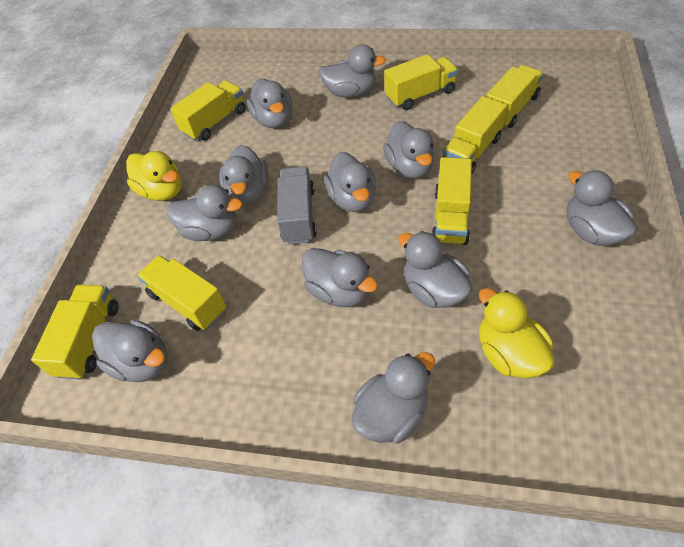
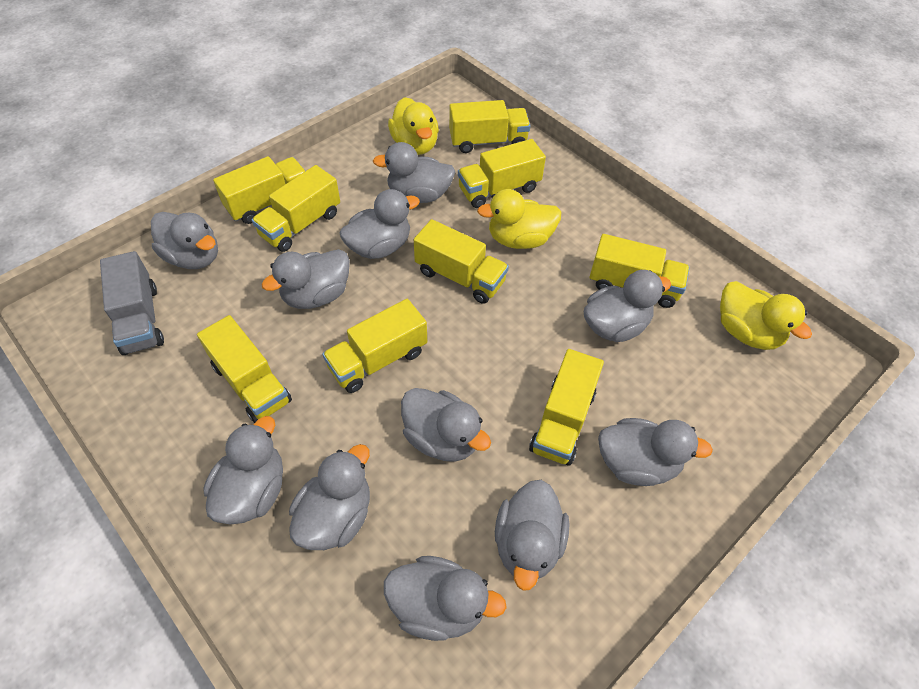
yellow duck: [126,151,182,201] [479,288,554,378] = 2 -> [388,97,439,155] [477,189,562,249] [720,281,812,350] = 3
yellow truck: [31,285,119,380] [137,255,226,331] [170,80,245,141] [384,54,458,110] [432,157,472,245] [443,96,507,174] [486,65,544,128] = 7 -> [197,315,292,423] [213,156,305,224] [252,165,340,252] [322,299,427,393] [414,219,509,304] [449,100,530,153] [458,139,546,208] [529,349,604,466] [590,234,690,308] = 9

